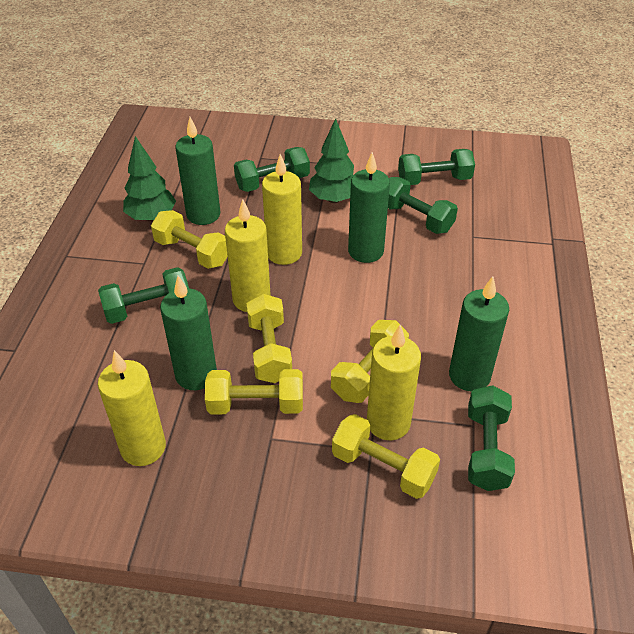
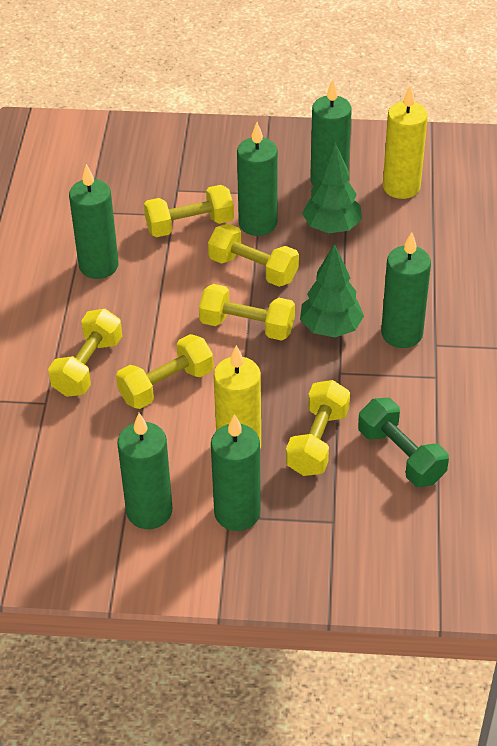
green candle: [160,275,217,390] [175,117,220,225] [348,152,390,263] [449,276,509,391] = 4 -> [69,164,119,279] [117,413,172,529] [211,414,261,531] [237,122,278,236] [310,80,352,186] [381,232,431,348] = 6
green dumbbell: [98,267,189,324] [234,147,310,192] [388,177,458,234] [398,149,475,185] [468,385,515,491] = 5 -> [358,398,449,487] = 1
yellow candle: [98,350,166,466] [225,200,271,312] [262,154,302,265] [367,325,421,440] = 4 -> [214,345,261,449] [383,85,428,199] = 2
yellow dumbbell: [151,210,228,269] [205,369,303,414] [246,294,292,383] [331,320,409,403] [332,414,440,499] = 5 -> [48,309,122,397] [116,334,214,409] [144,185,234,237] [199,284,295,341] [208,224,299,287] [286,380,350,476] = 6

